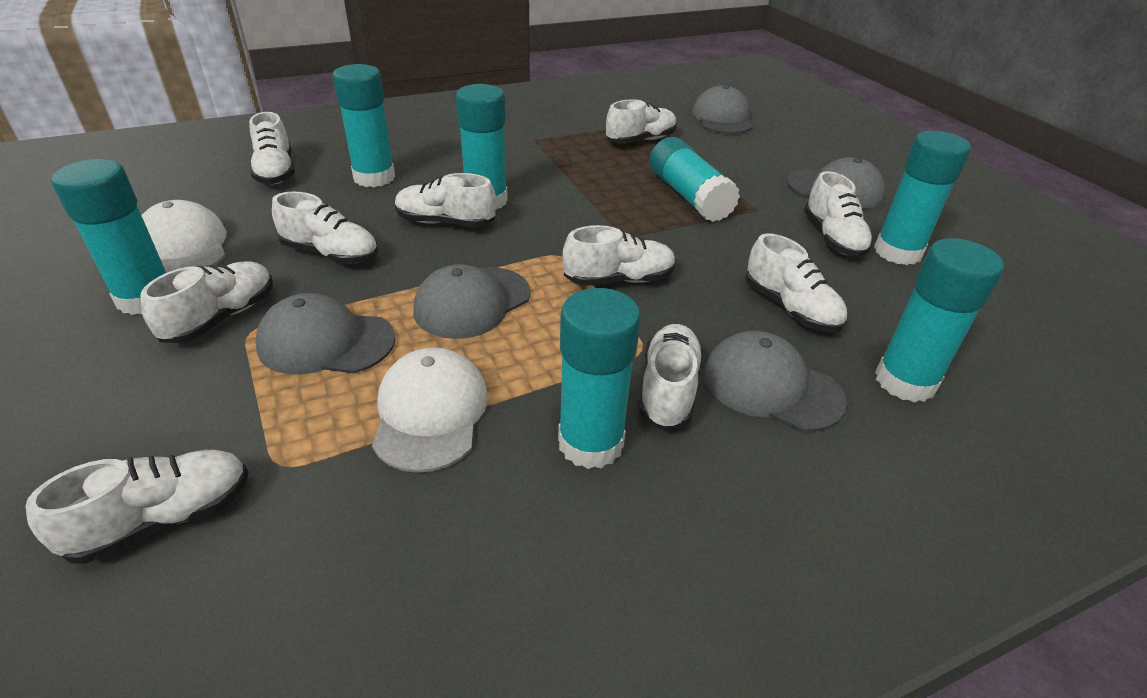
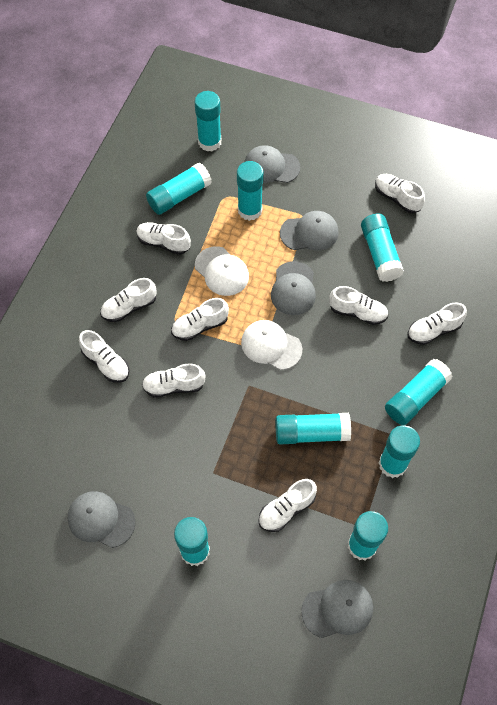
turquoise glue stick: [51,159,166,315] [333,64,395,187] [456,84,508,209] [558,288,641,469] [650,137,740,222] [874,131,971,265] [875,238,1004,402] = 7 -> [146,163,212,215] [174,517,210,566] [195,91,222,152] [237,161,264,221] [275,413,351,445] [348,511,388,560] [361,214,404,282] [379,425,420,478] [385,359,453,425] = 9
white shoe: [25,450,249,564] [141,261,273,343] [249,112,295,184] [272,191,378,264] [395,173,496,227] [562,225,676,286] [606,99,677,144] [639,324,703,430] [745,233,847,333] [804,171,874,257] = 10 -> [79,330,129,383] [100,278,157,322] [136,222,191,255] [142,364,206,398] [171,298,229,341] [258,479,317,532] [329,286,388,325] [375,174,425,213] [407,302,467,345] = 9

